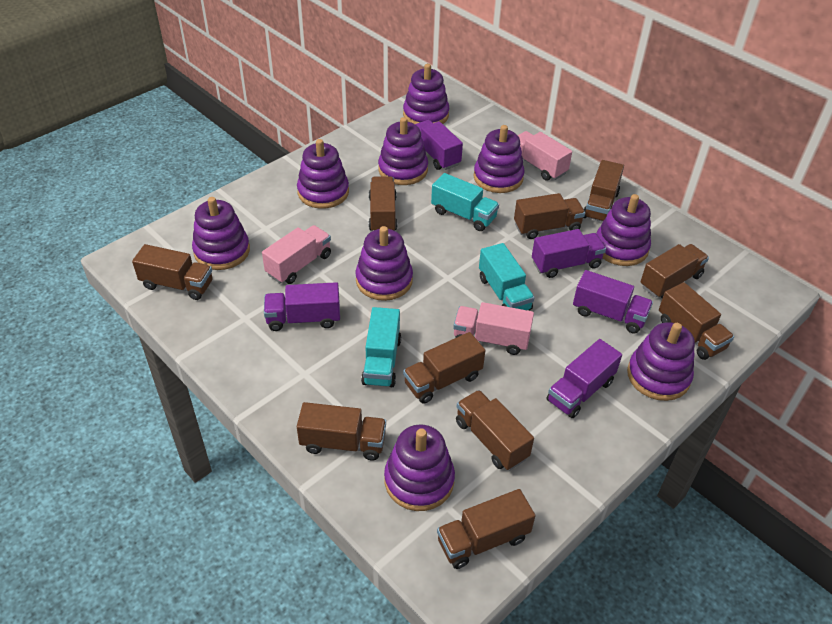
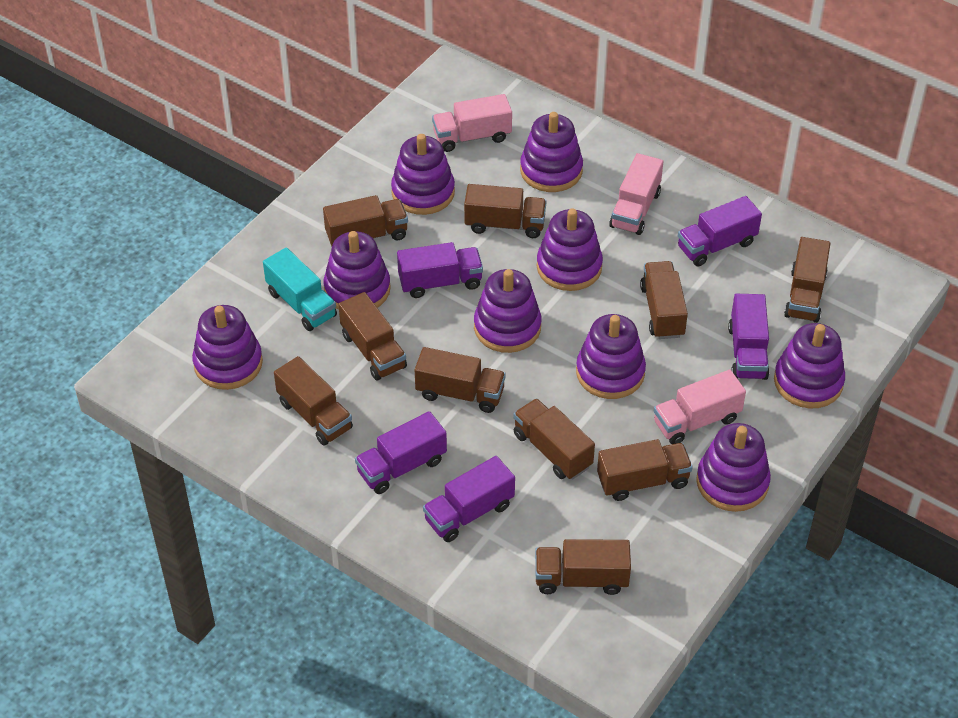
turquoise truck: [361,307,401,387] [431,173,499,231] [479,243,535,310] = 3 -> [263,247,337,331] = 1

